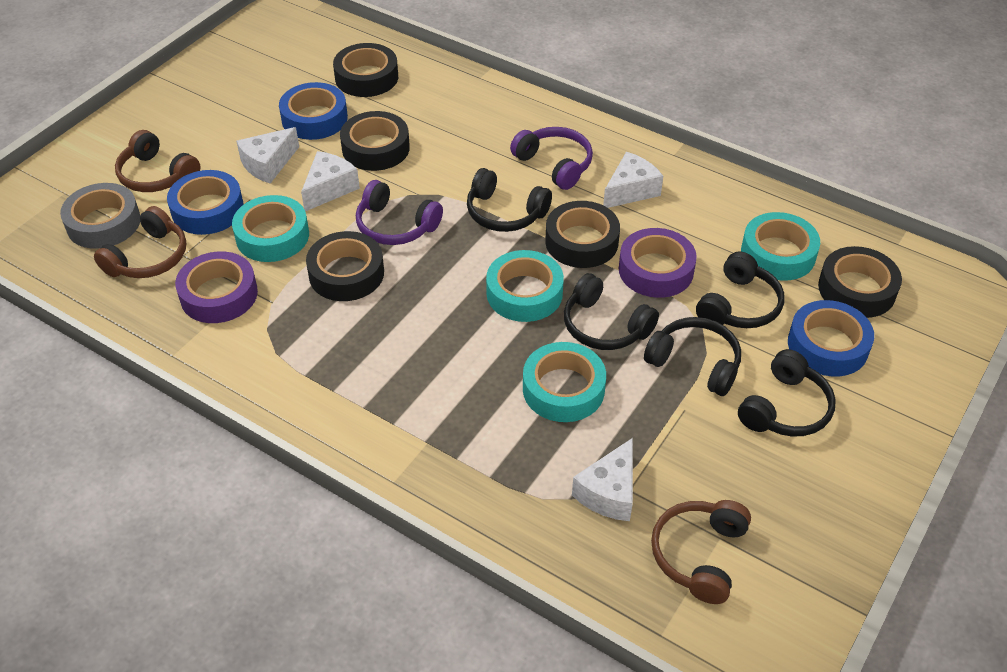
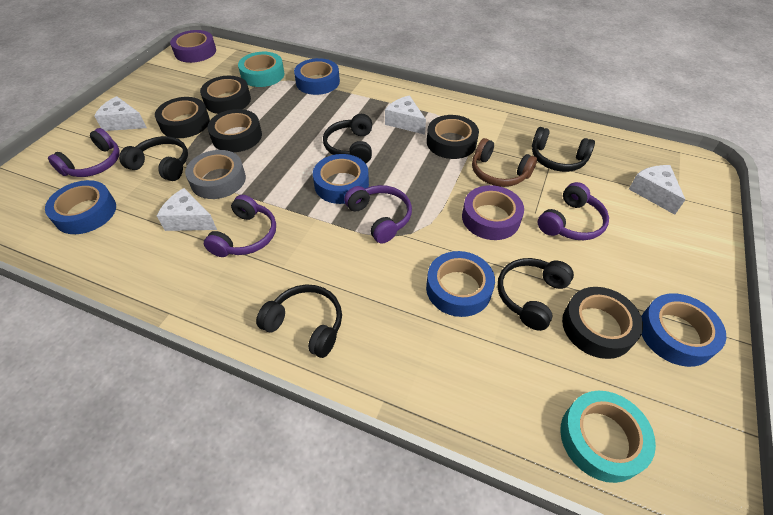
blue tape: [167,170,244,235] [279,82,348,140] [788,300,874,376] = 3 -> [45,180,116,234] [294,58,340,95] [313,154,369,204] [426,251,495,317] [641,293,726,367] = 5
brown headphones: [94,206,186,278] [115,130,200,192] [651,500,751,604] = 3 -> [472,138,537,187] = 1
purple headphones: [356,180,443,245] [510,127,593,190] = 2 -> [48,128,120,177] [204,195,276,257] [344,185,412,244] [538,182,609,240] = 4
turquoise tape: [232,195,309,262] [486,250,564,322] [523,342,606,422] [741,212,820,281] = 4 -> [238,52,284,87] [560,391,656,483] = 2

